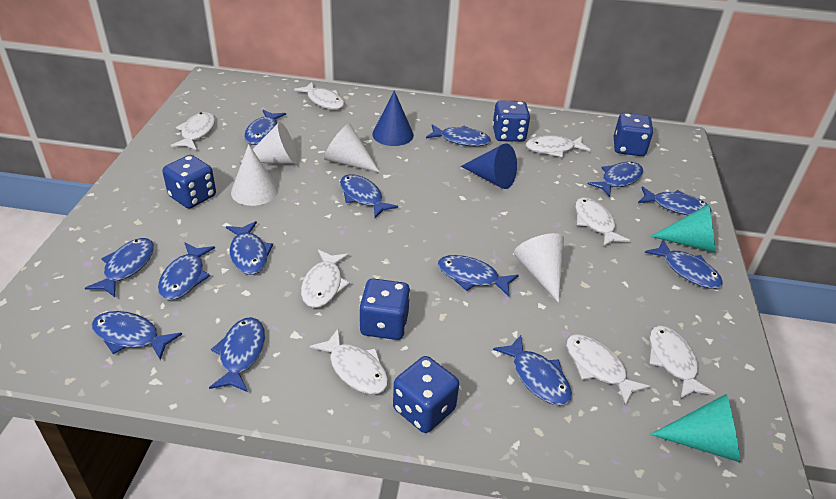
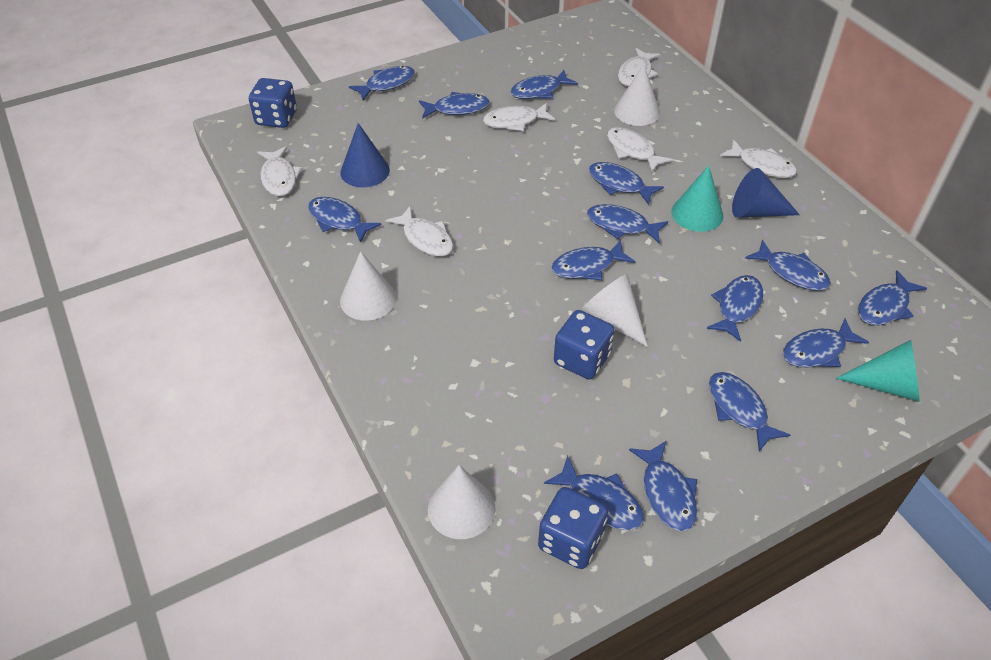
blue dice: [162,155,216,208] [359,278,410,340] [393,356,459,433] [492,100,530,142] [614,113,653,156] = 5 -> [249,78,297,128] [538,487,608,569] [554,310,615,380] = 3
blue fish: [85,238,154,297] [92,311,182,360] [158,242,215,300] [209,317,265,392] [226,221,273,275] [244,110,286,145] [340,174,398,218] [426,124,491,146] [438,255,519,297] [493,335,572,405] [588,162,643,197] [638,186,712,215] [645,239,723,289] = 13 -> [308,197,381,243] [349,66,415,100] [419,92,490,119] [510,70,578,99] [544,456,644,530] [551,240,635,280] [587,204,668,244] [589,162,664,205] [629,441,697,531] [707,275,763,342] [709,372,790,452] [745,240,831,291] [783,318,869,367] [858,270,927,325] = 14
white fish: [170,112,215,150] [294,82,345,110] [301,250,350,308] [310,329,388,394] [526,135,591,157] [566,334,650,406] [575,197,630,247] [649,326,715,399] = 8 -> [257,146,302,196] [385,206,453,257] [483,103,555,131] [607,127,673,172] [618,48,660,86] [720,139,797,178] = 6

